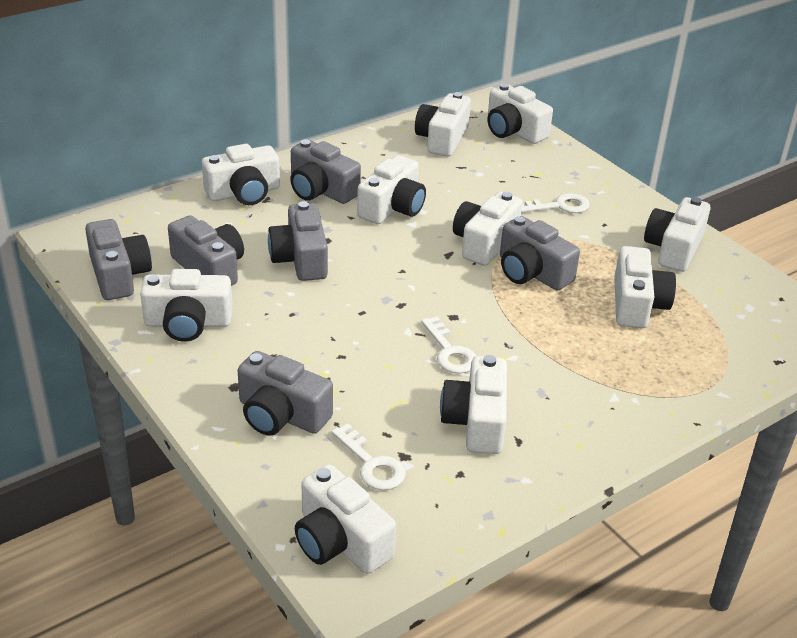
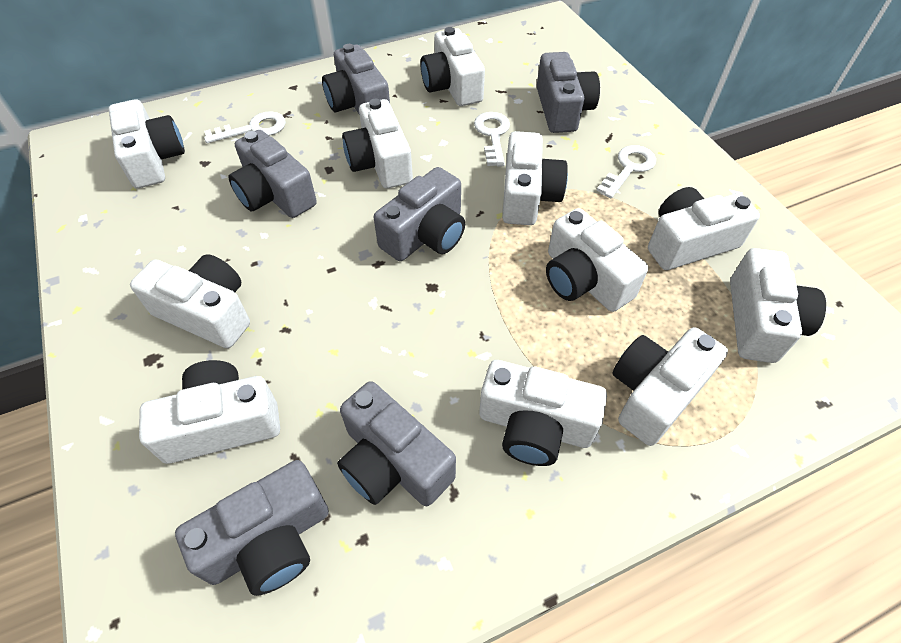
white camera: [140,269,233,342] [202,144,280,205] [295,464,396,574] [357,155,426,224] [415,92,471,157] [440,355,507,454] [453,192,522,266] [487,83,553,144] [614,246,676,328] [644,197,710,272] = 10 -> [108,99,185,188] [130,254,250,348] [139,360,280,464] [342,99,413,188] [421,27,485,106] [479,360,607,466] [502,131,568,225] [546,208,648,312] [613,327,728,446] [648,187,760,270] [730,248,826,363] = 11

